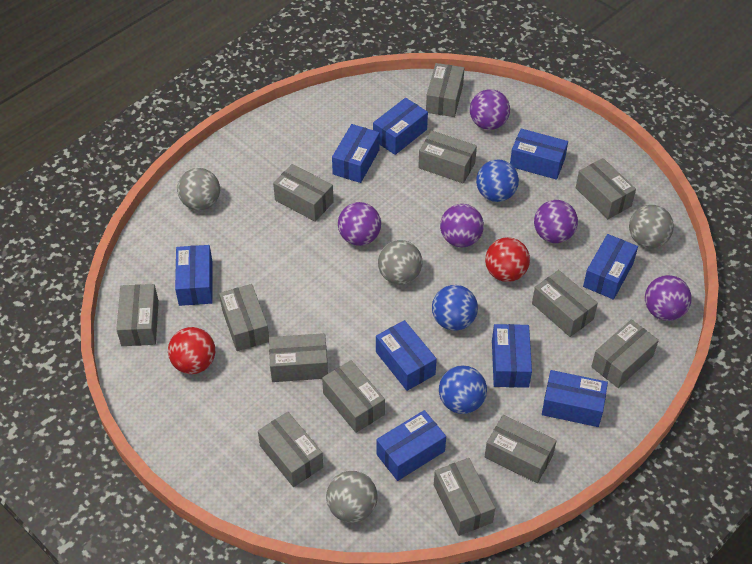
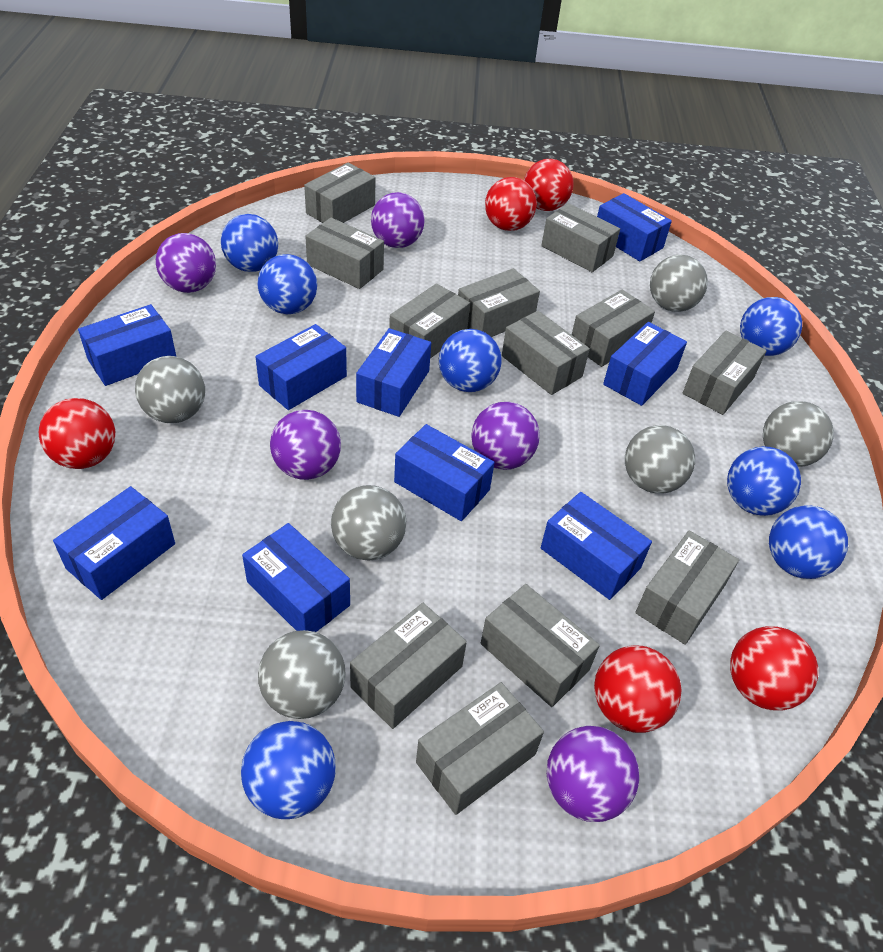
blue ball: [432,285,478,331] [439,365,487,414] [476,159,519,202] = 3 -> [221,214,278,272] [241,721,336,819] [257,254,317,314] [439,329,502,392] [727,446,801,516] [740,297,802,356] [769,505,848,579] = 7
grey ball: [177,168,220,210] [326,471,378,523] [378,240,423,285] [629,205,674,248] = 4 -> [135,356,205,423] [258,630,346,719] [331,485,406,561] [625,425,695,494] [650,255,708,312] [763,401,834,467] = 6
grey box: [116,284,159,346] [219,284,269,351] [258,412,323,487] [269,333,328,382] [273,164,334,222] [322,360,385,433] [418,131,477,183] [426,63,464,117] [434,458,495,536] [485,415,557,483] [532,270,598,337] [576,158,636,219] [591,319,659,388] = 13 -> [304,163,375,223] [305,218,384,289] [350,603,467,729] [389,283,470,358] [416,682,544,815] [458,268,540,337] [481,584,600,707] [502,311,590,395] [541,203,620,272] [572,290,655,367] [635,530,739,645] [683,330,767,415] = 12
red ball: [168,327,215,374] [485,237,530,282] = 2 -> [39,398,115,469] [485,177,537,231] [524,159,573,211] [594,645,681,733] [730,626,818,711] = 5

